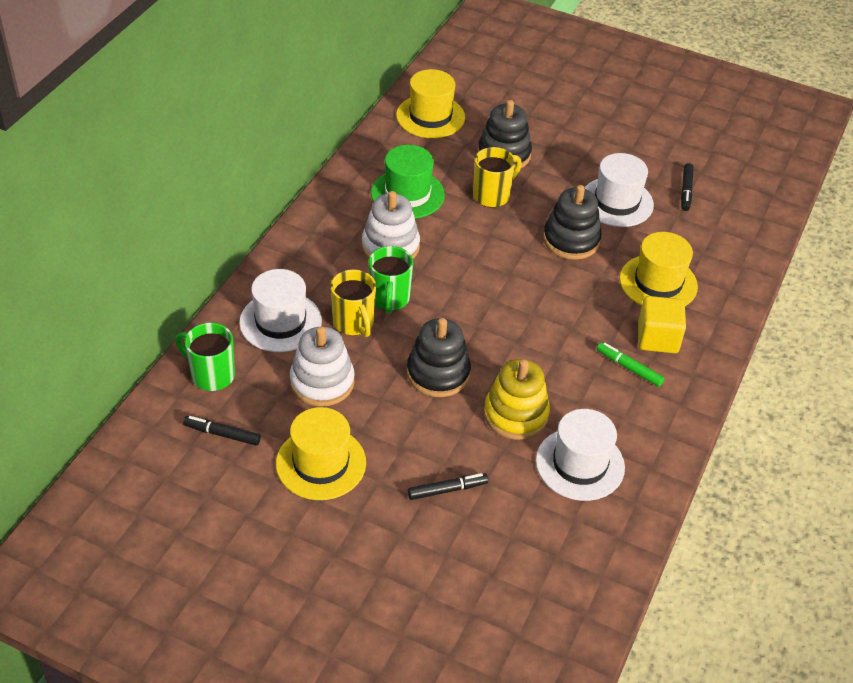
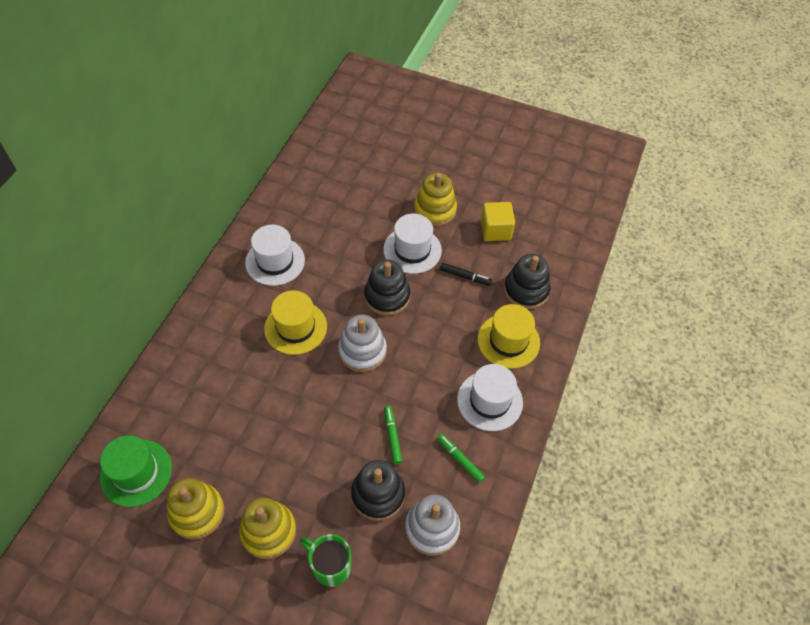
black marker: [183,416,261,446] [408,473,488,500] [681,163,694,211] = 3 -> [440,263,492,286] = 1
green marker: [597,342,664,387] = 1 -> [384,406,402,464] [437,434,485,483] = 2
green mug: [175,323,235,391] [369,246,413,314] = 2 -> [300,534,351,587] = 1
yellow hat: [276,407,366,500] [396,69,465,138] [620,232,698,306] = 3 -> [264,290,327,355] [478,304,540,369] = 2
yellow mug: [330,269,376,337] [473,147,522,207] = 2 -> none = 0
yellow stacking toy: [484,359,550,440] = 1 -> [167,478,224,540] [239,498,296,559] [414,173,457,226] = 3

